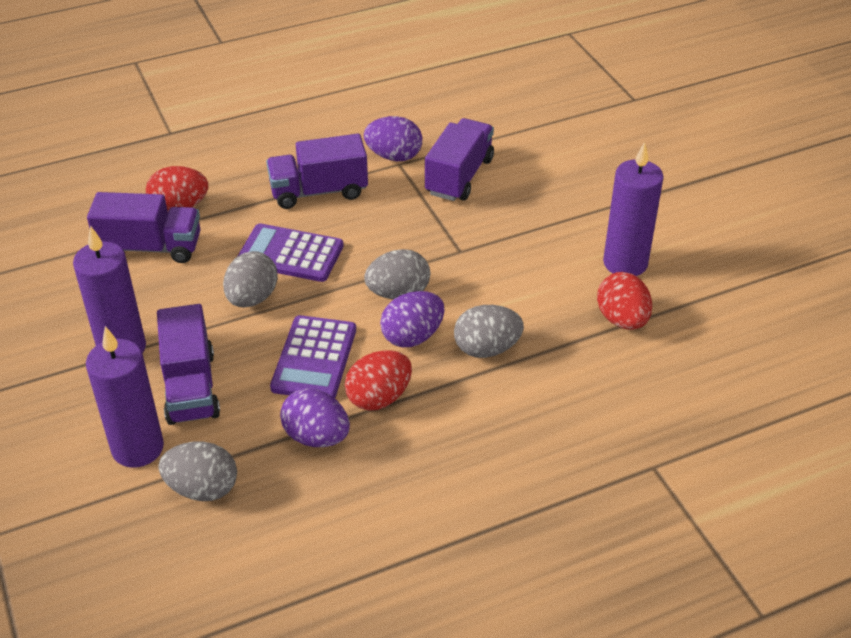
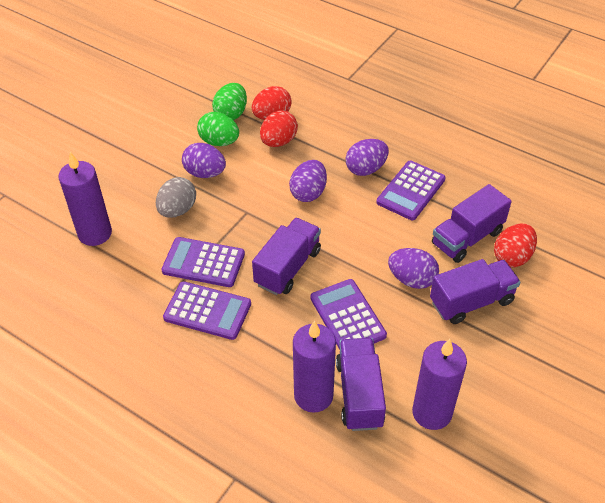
green egg: none = 0 -> [197,112,239,146] [212,83,247,120] = 2
grey egg: [158,442,237,501] [223,251,278,308] [364,249,430,299] [454,305,524,358] = 4 -> [156,177,196,218] = 1
purple calculator: [237,223,344,282] [270,315,356,398] = 2 -> [161,237,245,287] [163,281,251,340] [310,279,387,350] [376,161,446,220] = 4
purple egg: [280,388,350,447] [364,116,422,161] [380,291,445,347] = 3 -> [182,143,226,178] [289,160,327,202] [345,139,389,176] [388,248,439,289] = 4

